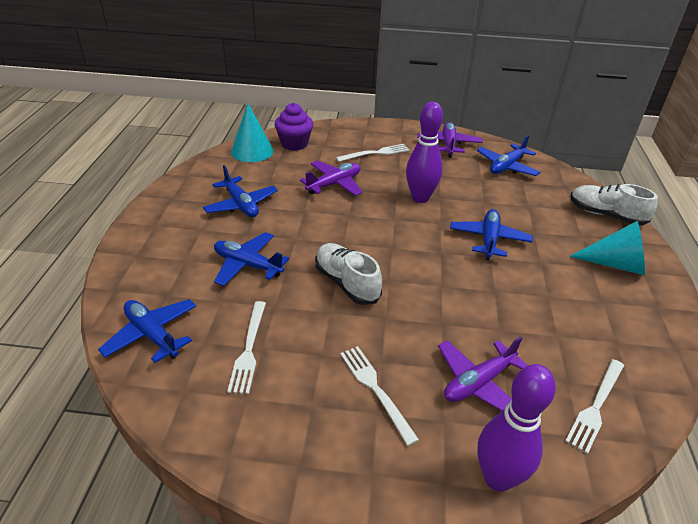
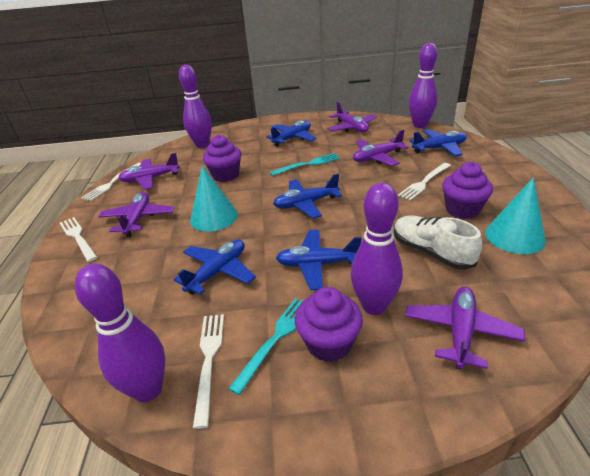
purple bowling pin: [406,102,443,203] [478,364,556,492] = 2 -> [75,264,165,402] [179,65,212,148] [351,183,403,315] [409,43,437,128] = 4
purple cupcake: [274,103,313,151] = 1 -> [203,134,241,182] [295,287,363,362] [442,162,493,219] = 3
purple plane: [300,161,362,196] [417,122,482,158] [438,336,528,411] = 3 -> [98,192,174,237] [118,153,180,190] [327,102,377,132] [353,130,409,166] [405,287,525,369] = 5
turquoise fork: none = 0 -> [228,298,303,395] [270,153,340,176] = 2
white shoe: [315,243,382,305] [570,184,658,225] = 2 -> [394,216,482,270] = 1

